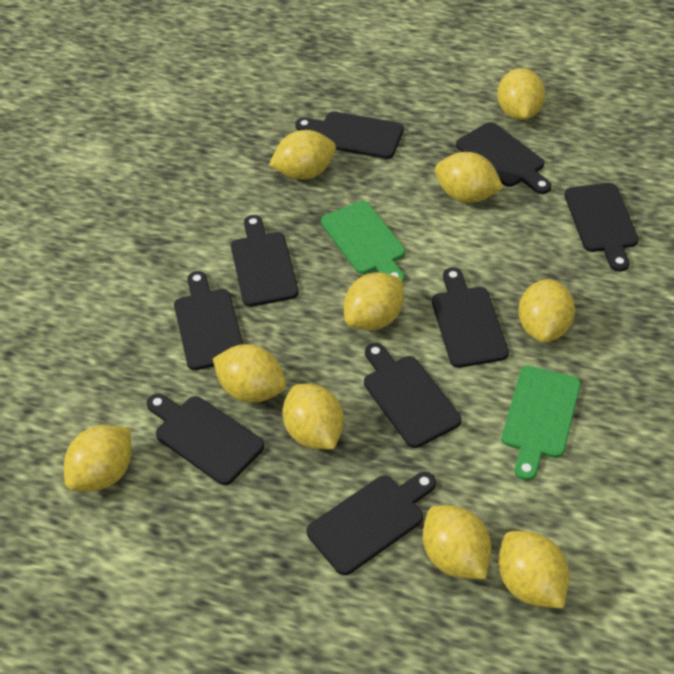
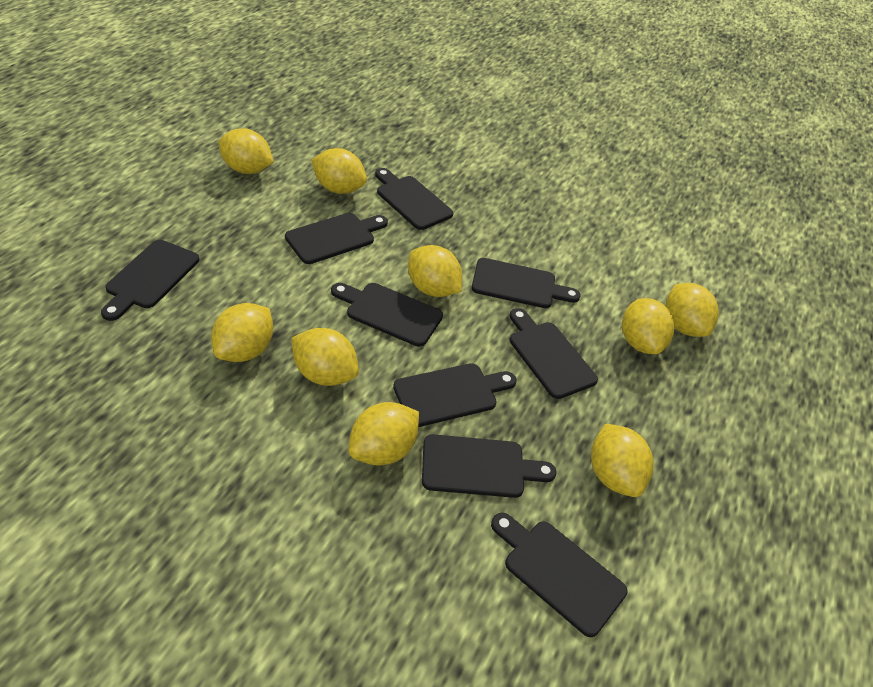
green cutting board: [321,201,405,282] [502,366,581,481] = 2 -> none = 0
yellow lemon: [64,425,131,491] [213,344,286,403] [269,130,336,180] [283,384,344,449] [344,272,404,330] [423,505,491,579] [435,152,503,203] [497,68,545,120] [498,531,569,608] [518,279,575,343] = 10 -> [211,303,273,362] [218,128,273,174] [291,328,359,386] [311,148,367,194] [349,402,419,466] [408,245,462,297] [591,424,654,497] [622,298,675,354] [666,283,719,337] = 9

